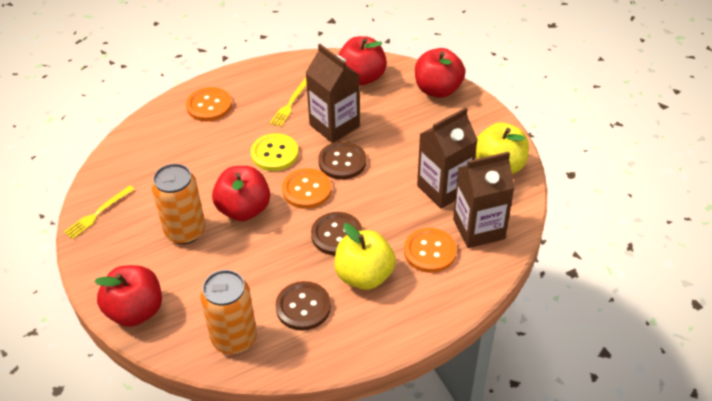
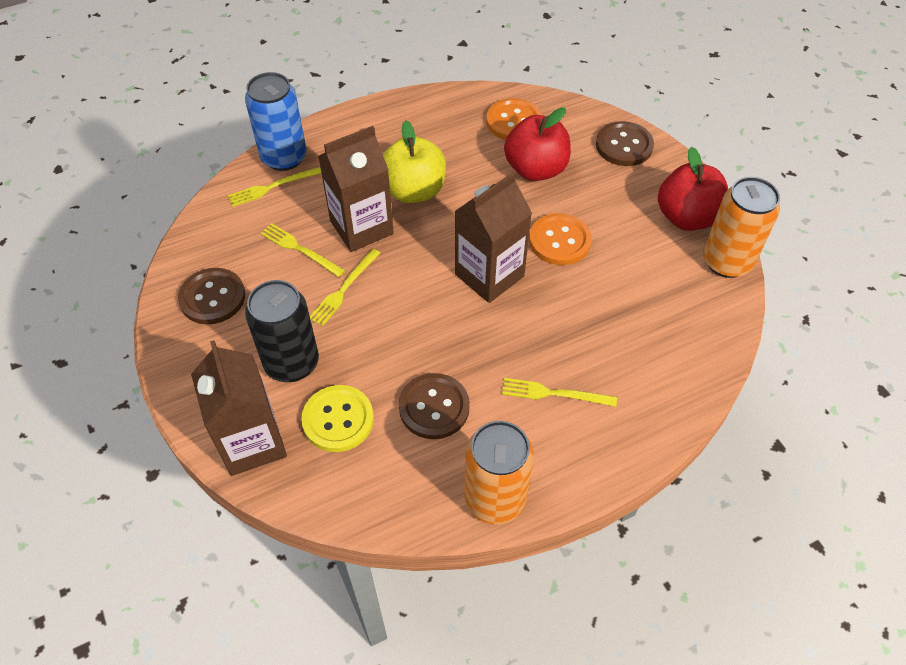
black can: none = 0 -> [245,280,319,382] = 1
blue can: none = 0 -> [245,72,307,171] = 1
orange button: [186,87,232,122] [282,168,332,209] [404,228,457,273] = 3 -> [486,98,542,140] [529,213,592,265] = 2
red apple: [94,265,162,327] [212,166,270,221] [338,36,387,85] [415,48,465,98] = 4 -> [504,108,571,181] [658,147,728,231] = 2
yellow apple: [334,223,396,290] [475,122,529,174] = 2 -> [383,121,446,203] = 1
yellow fork: [64,185,135,239] [270,78,307,127] = 2 -> [228,167,321,207] [260,223,345,277] [310,249,380,327] [502,378,617,407] = 4

